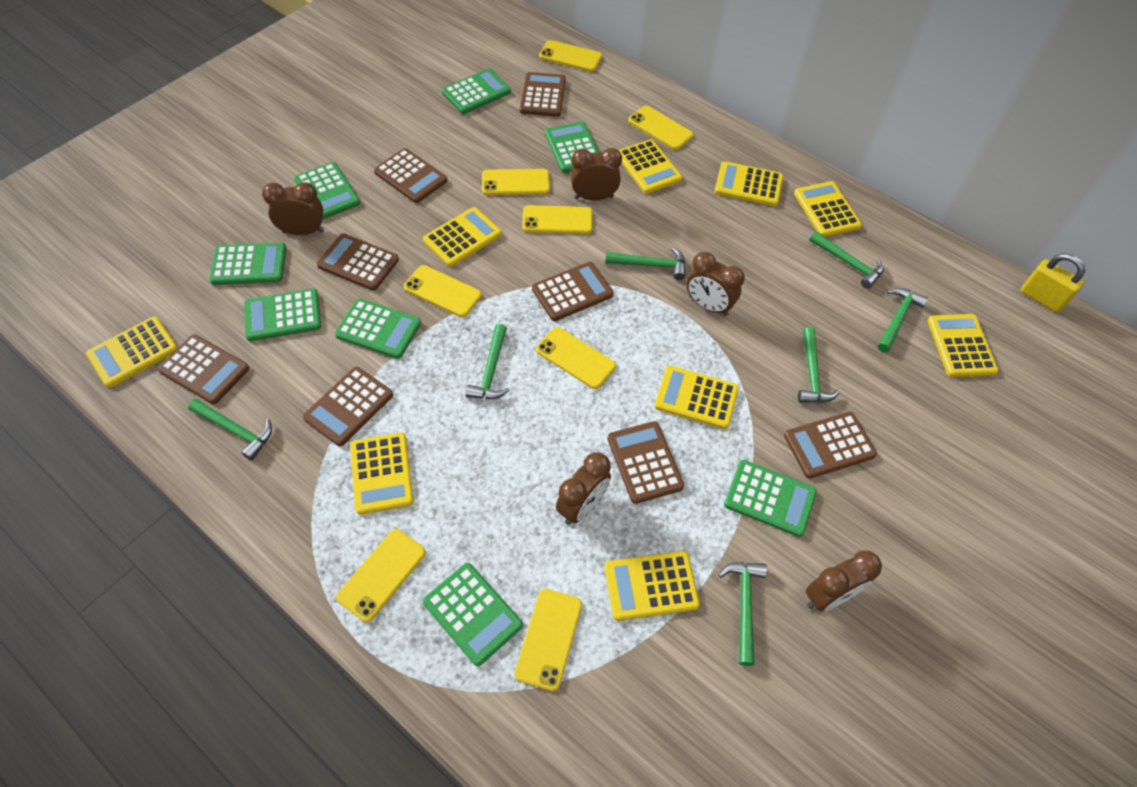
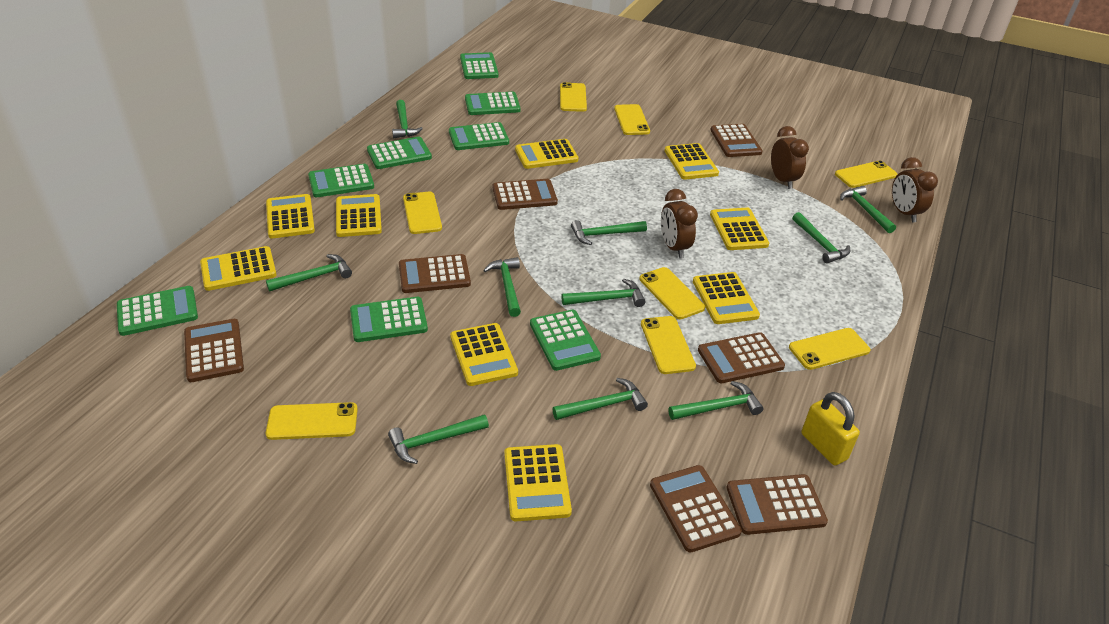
brown calculator: [158,334,249,404] [303,367,393,446] [317,233,399,290] [374,148,447,203] [520,72,566,117] [532,262,613,321] [607,421,684,504] [784,412,877,479] = 8 -> [184,319,244,382] [399,254,471,293] [493,179,558,210] [650,465,742,553] [698,332,785,383] [710,124,763,157] [727,474,828,535] = 7
brown clock: [262,182,324,235] [556,452,611,525] [571,148,622,201] [686,252,745,316] [806,551,882,612] = 5 -> [661,189,698,258] [771,126,809,189] [892,157,938,223] = 3
green hammer: [188,399,272,460] [465,324,510,399] [605,247,685,280] [718,562,767,666] [798,327,840,403] [809,231,884,289] [878,288,929,352] = 7 -> [266,254,352,292] [388,414,489,464] [392,100,423,138] [483,257,521,317] [552,378,648,420] [561,279,646,307] [571,220,647,245] [669,381,764,420] [792,212,850,263] [840,186,896,233] = 10

